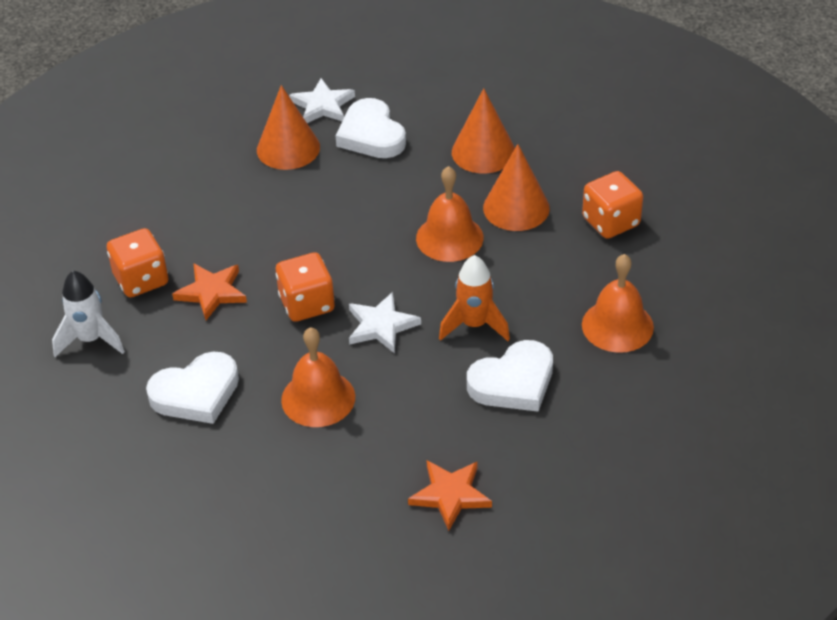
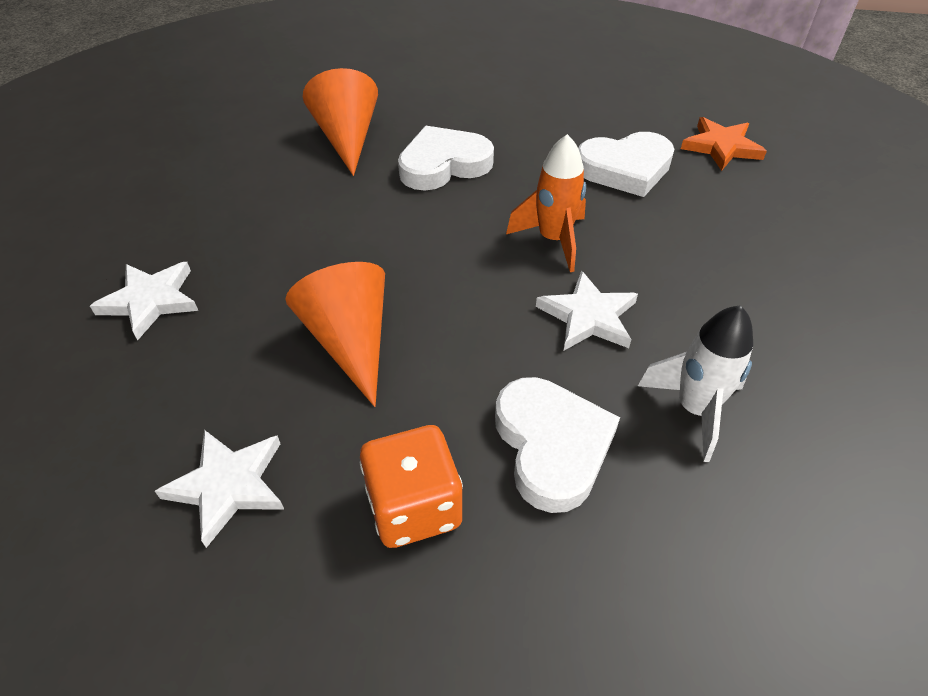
orange bell: [281,327,355,427] [416,166,484,262] [582,254,654,353] = 3 -> none = 0
orange cone: [257,85,320,170] [452,88,515,173] [483,144,550,231] = 3 -> [285,262,385,407] [303,68,378,176] = 2
orange dice: [107,228,168,297] [276,252,335,322] [582,171,643,239] = 3 -> [360,425,463,548] = 1
orange star: [172,263,247,320] [408,460,492,531] = 2 -> [681,117,767,171] = 1
white star: [289,78,355,123] [349,292,421,354] = 2 -> [90,262,198,340] [155,430,284,548] [536,270,638,350] = 3

